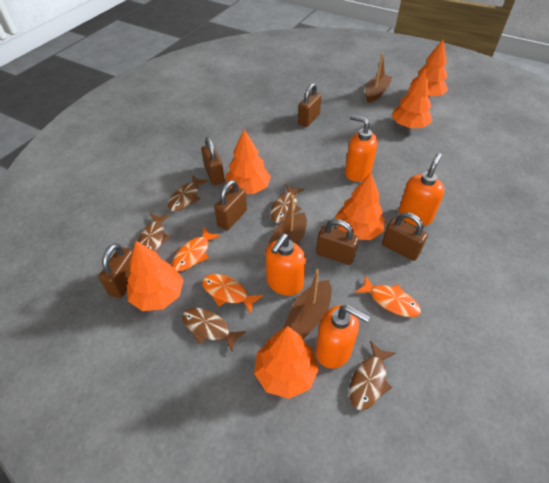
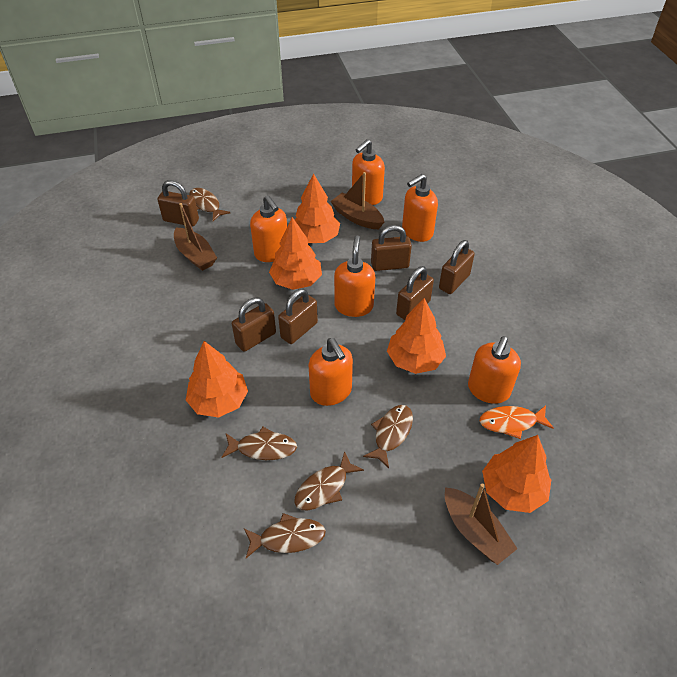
orange fish: [172,228,221,271] [202,274,263,314] [355,275,421,317] = 3 -> [480,405,554,439] = 1
orange soap dispenser: [265,234,306,296] [316,305,370,369] [345,115,378,182] [399,153,444,226] = 4 -> [250,195,287,262] [308,338,353,406] [334,235,375,317] [352,139,385,205] [402,174,438,242] [468,336,521,404] = 6
orange tree: [127,241,184,311] [226,129,271,194] [254,326,319,399] [335,173,385,240] [392,68,432,129] [410,39,448,98] = 6 -> [186,341,248,417] [269,217,322,290] [295,173,340,243] [387,298,446,374] [482,435,551,513] = 5

